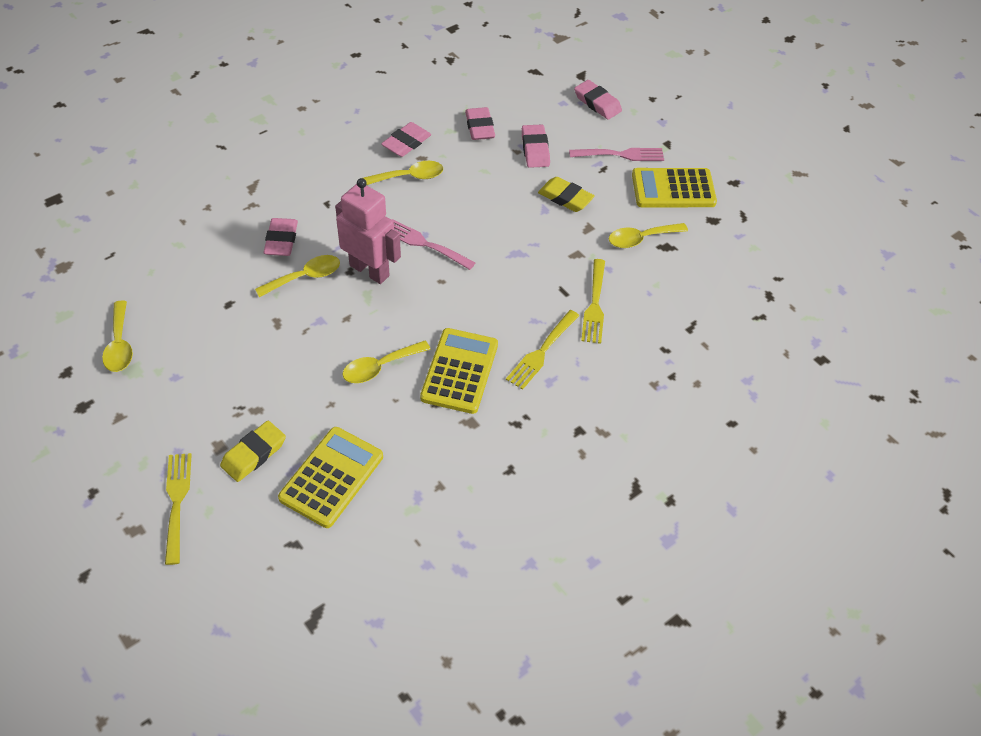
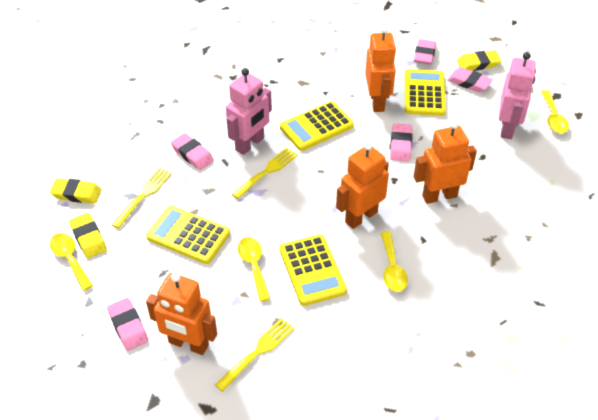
orange robot: none = 0 -> [146,272,217,355] [336,142,389,229] [365,26,396,112] [413,121,477,204] = 4
pink fork: [392,219,476,270] [569,148,664,161] = 2 -> none = 0
pink robot: [335,178,401,284] = 1 -> [226,68,272,155] [499,52,536,139] = 2
yellow calculator: [278,427,383,528] [420,328,498,414] [632,168,717,207] = 3 -> [146,206,230,264] [279,235,347,306] [280,101,354,151] [405,69,446,116] = 4
yellow eraser: [220,421,286,482] [538,177,595,212] = 2 -> [50,178,102,204] [69,213,107,258] [457,51,501,71] = 3
yellow spoon: [102,301,133,372] [255,255,340,297] [342,341,431,383] [363,161,443,185] [609,223,688,248] = 5 -> [50,233,93,291] [238,237,270,302] [381,231,408,292] [541,90,569,133] = 4

